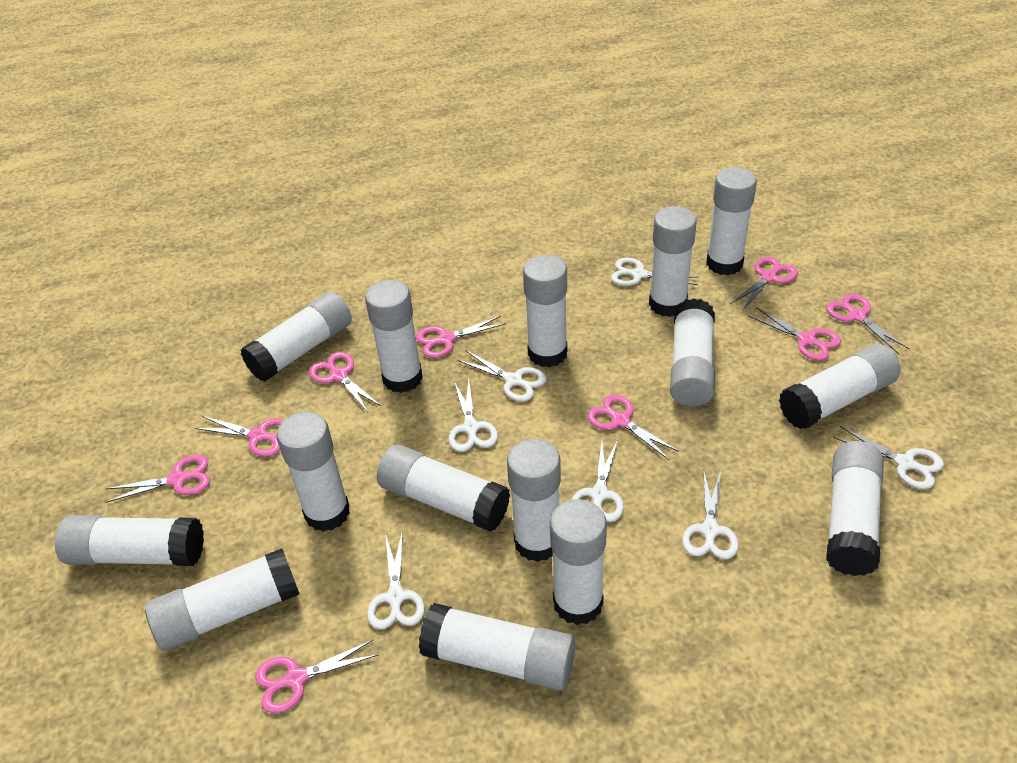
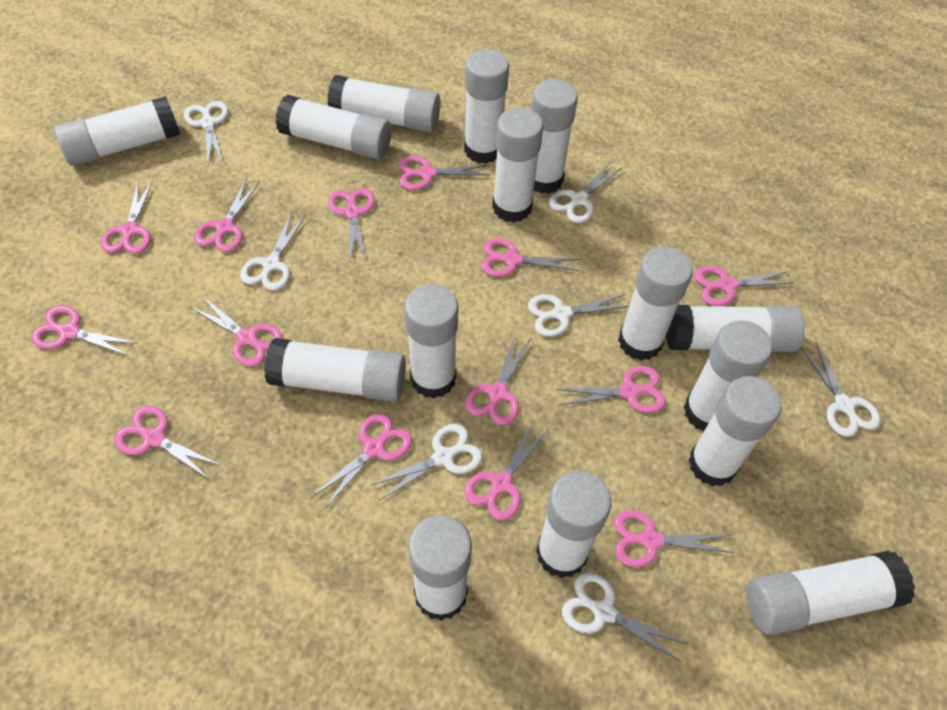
pink scissors: [105,455,210,503] [195,416,284,457] [255,640,378,713] [309,352,381,412] [416,316,506,358] [587,395,680,460] [730,257,798,310] [748,307,841,361] [826,293,910,354] = 9 -> [31,305,139,356] [101,180,153,254] [114,405,222,480] [190,296,283,367] [194,180,260,252] [311,413,412,509] [328,188,375,261] [399,156,490,190] [464,421,549,520] [465,333,531,425] [481,238,579,277] [556,366,666,413] [614,510,734,567] [694,266,795,306] = 14

